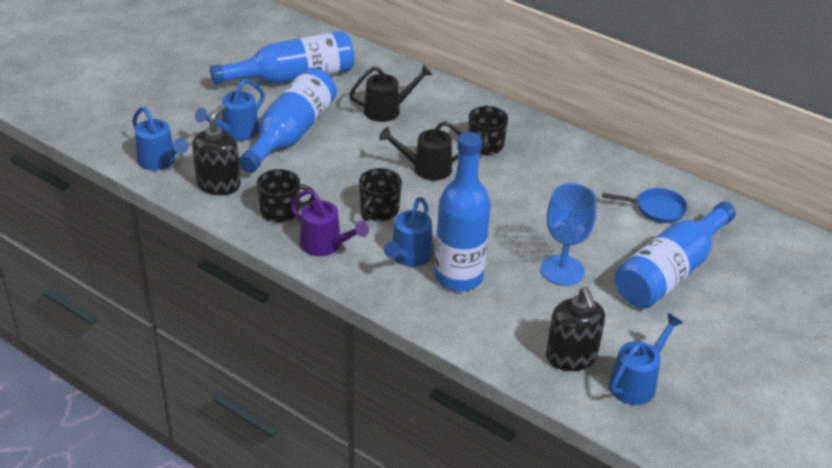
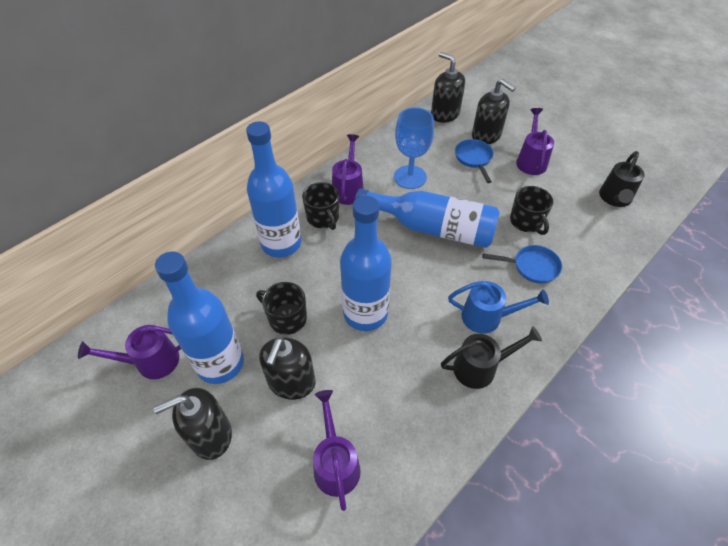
black soap dispenser: [192,104,241,195] [546,287,605,371] = 2 -> [153,388,232,460] [259,337,316,400] [431,52,465,123] [472,79,516,144] = 4
blue pan: [602,188,688,223] = 1 -> [455,139,494,183] [483,245,562,284] = 2
blue watering can: [132,107,188,171] [195,79,265,141] [384,197,433,267] [609,313,683,405] = 4 -> [448,281,549,333] = 1
purple watering can: [290,189,369,256] = 1 -> [78,325,181,379] [313,390,361,511] [332,134,364,205] [516,108,554,175] = 4

